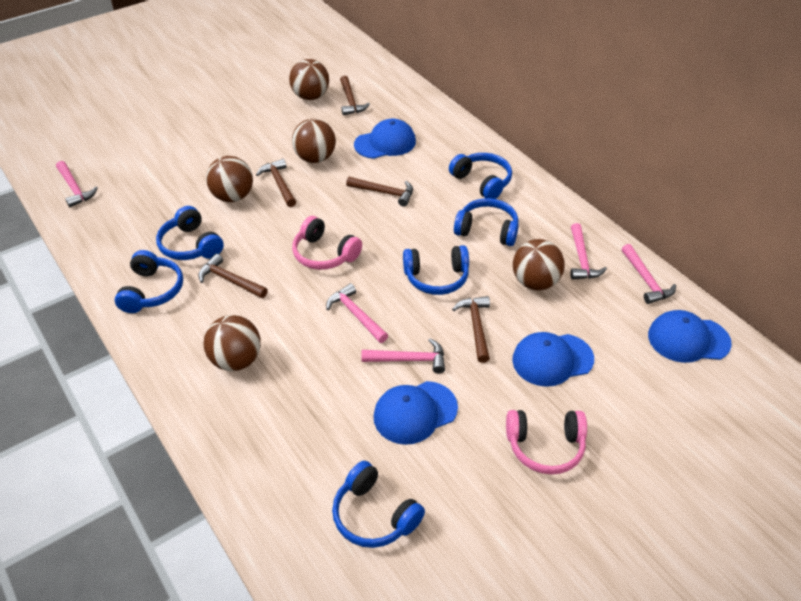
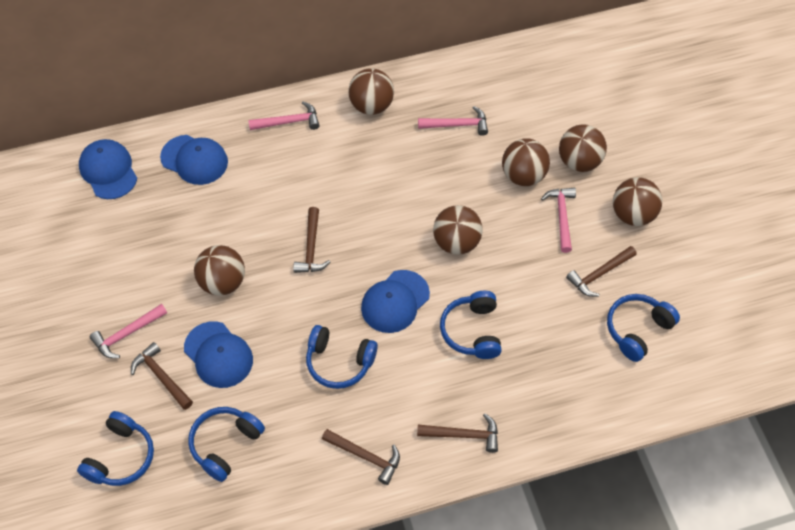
blue headphones: [115,250,183,313] [156,206,224,260] [332,461,425,548] [403,245,469,295] [449,153,512,199] [454,198,519,246] = 6 -> [77,411,154,486] [188,407,265,482] [306,325,378,389] [440,291,502,359] [607,294,680,362] = 5
brown ball: [203,315,261,371] [206,156,253,202] [289,59,329,100] [292,119,336,163] [513,239,565,290] = 5 -> [194,245,245,295] [348,68,394,115] [433,205,483,255] [502,138,550,186] [559,124,607,172] [613,177,662,226] = 6
pink hammer: [56,161,98,207] [326,283,388,343] [361,338,445,374] [570,223,607,280] [622,244,676,304] = 5 -> [90,304,167,358] [248,101,320,130] [418,106,488,136] [541,188,576,253] = 4
pink headphones: [292,216,362,270] [506,410,587,475] = 2 -> none = 0

